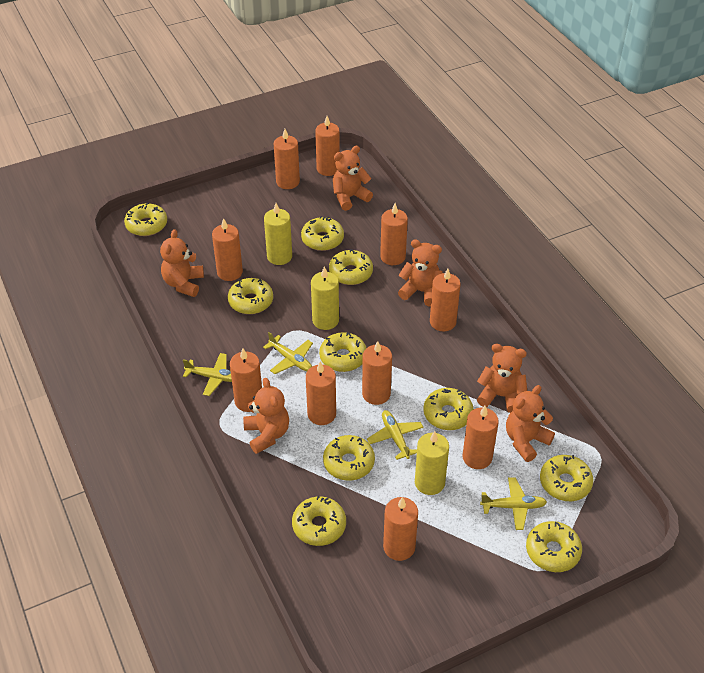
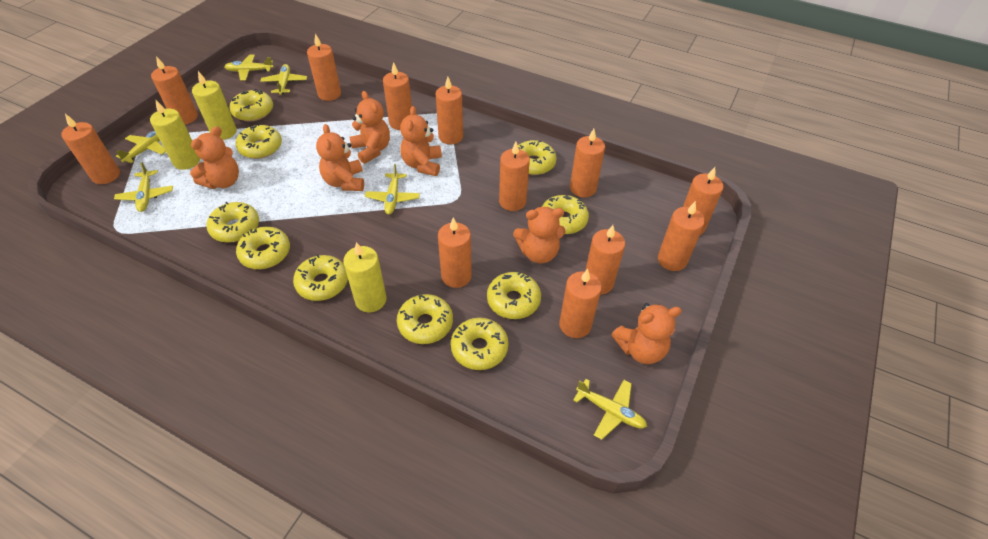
orange candle: [212,218,243,281] [230,348,262,412] [274,129,300,189] [306,361,336,425] [315,116,340,176] [362,341,392,405] [380,203,408,265] [383,497,418,561] [430,269,461,332] [462,406,499,469] = 10 -> [61,114,120,184] [151,56,198,124] [307,34,341,101] [383,62,412,130] [435,77,463,144] [438,217,472,288] [499,142,530,211] [559,269,602,338] [570,129,605,197] [585,225,625,295] [658,201,705,271] [683,167,723,235] = 12
yellow plane: [183,353,232,396] [263,332,313,374] [367,410,424,460] [480,477,547,530] = 4 -> [114,162,173,212] [116,131,166,163] [224,55,274,81] [260,64,307,95] [365,164,420,215] [573,379,647,440] = 6

